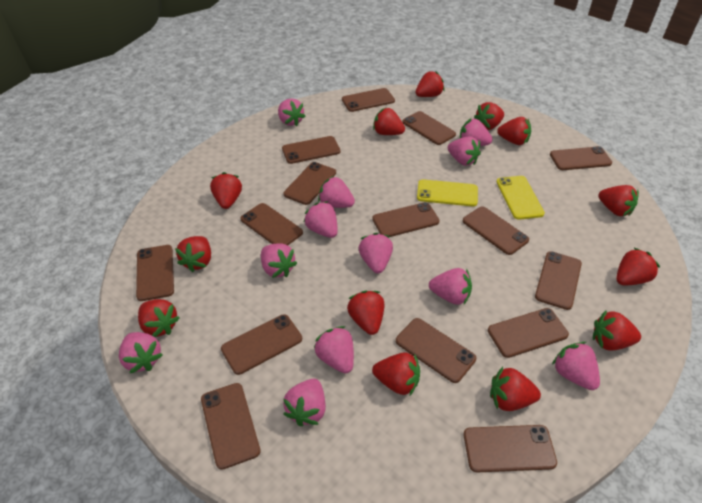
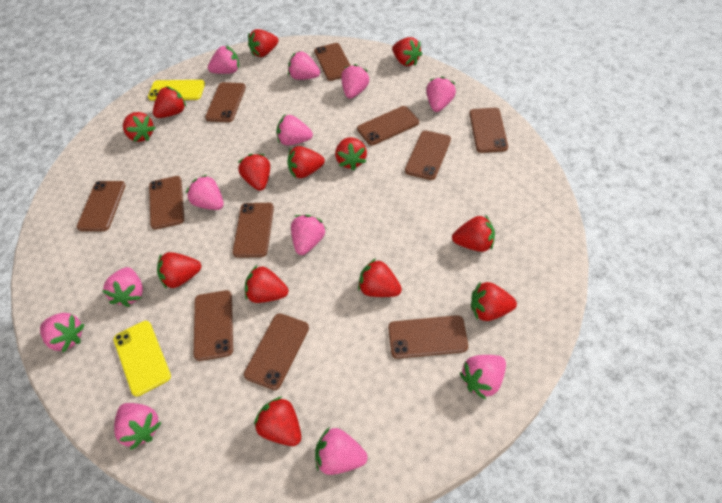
brown phone: [136,245,174,301] [201,383,261,470] [221,314,302,375] [240,203,303,245] [282,136,341,164] [283,162,336,205] [342,88,395,112] [372,202,440,237] [396,318,476,383] [402,111,456,145] [463,206,529,255] [463,425,557,472] [488,308,569,358] [535,251,582,310] [550,146,612,170] = 15 -> [77,181,125,231] [149,176,184,230] [194,290,233,361] [205,82,246,122] [232,203,274,258] [244,313,309,390] [314,43,351,81] [357,106,419,145] [388,315,468,359] [405,130,451,180] [469,108,508,153] = 11

